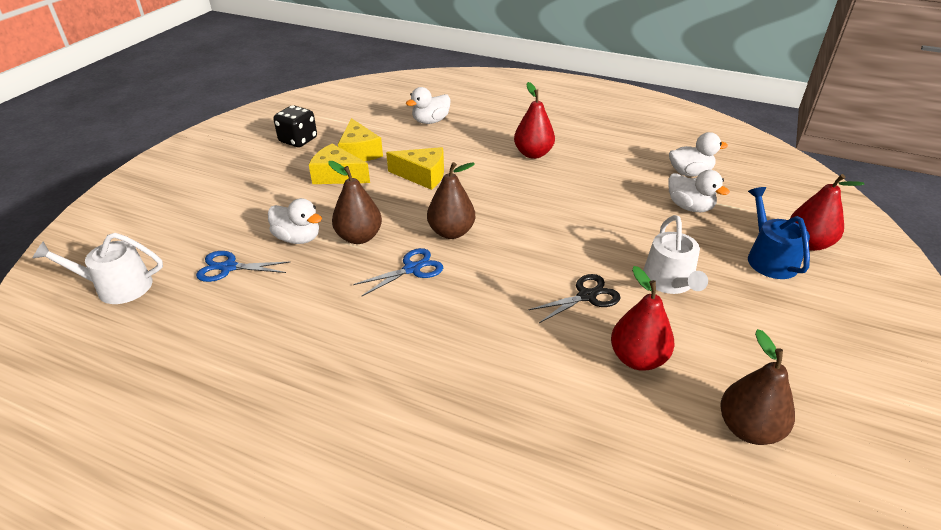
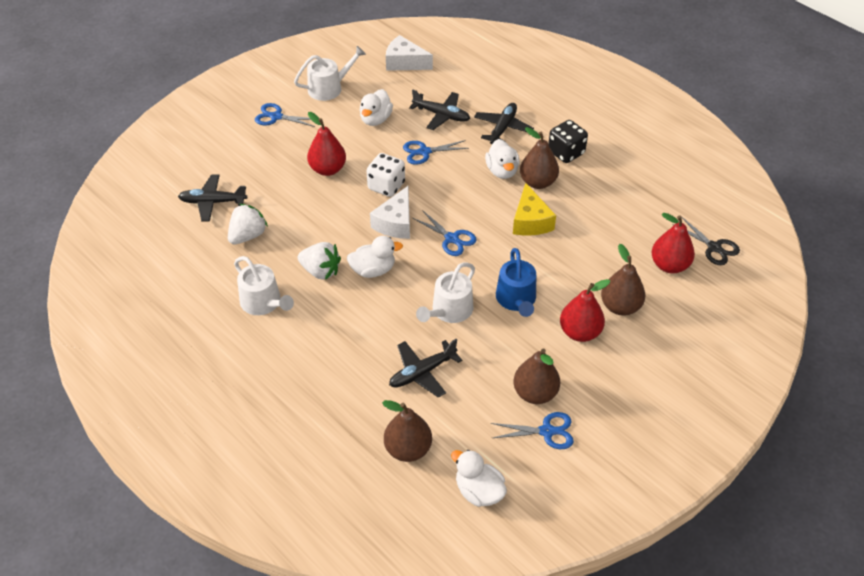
black plane: none = 0 -> [178,174,247,222] [389,339,462,398] [409,90,470,130] [474,103,534,144] = 4
blue scissors: [196,251,291,282] [353,248,443,296] = 2 -> [255,103,315,127] [403,140,469,165] [413,210,476,256] [491,412,574,449] = 4
brown pear: [328,161,382,244] [427,162,475,239] [720,329,795,445] = 3 -> [382,400,432,462] [514,348,560,404] [520,127,559,189] [601,244,645,316] = 4
white cheese: none = 0 -> [370,186,410,239] [386,35,433,71] = 2
white dice: none = 0 -> [366,153,405,197] = 1
white strawberry: none = 0 -> [228,204,268,245] [298,242,341,280] = 2
white watering can: [33,233,163,304] [643,215,708,294] = 2 -> [234,256,294,315] [294,46,366,101] [416,262,475,323] = 3
yellow cheese: [309,144,370,184] [338,118,383,161] [386,147,444,190] = 3 -> [513,183,556,236] = 1

